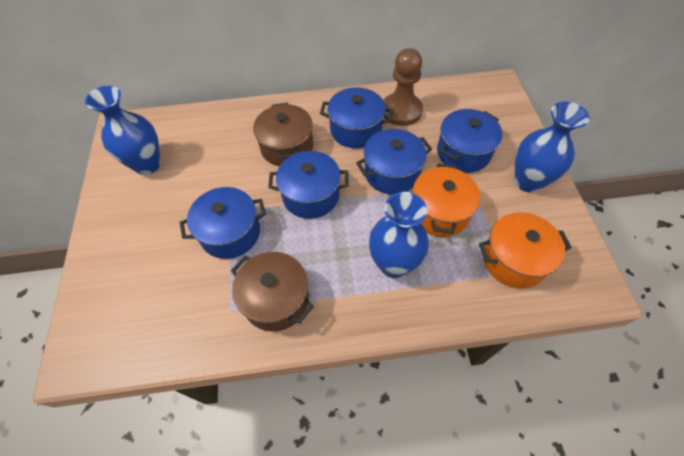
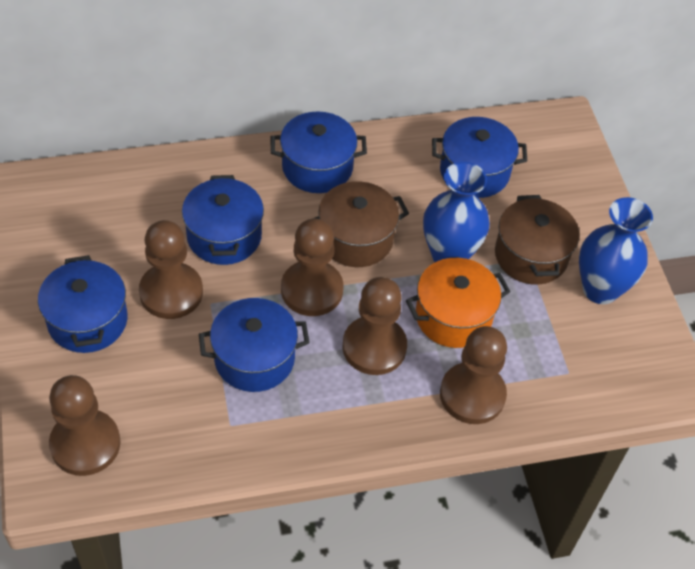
blue vase: [85,86,161,175] [369,192,429,278] [515,101,590,193] = 3 -> [423,162,490,262] [579,197,653,304] = 2
brown pawn: [383,48,423,126] = 1 -> [49,375,121,476] [139,220,203,319] [281,218,343,316] [342,277,407,375] [440,326,507,424] = 5
orange pot: [413,164,480,237] [479,212,572,288] = 2 -> [406,258,511,348] = 1

